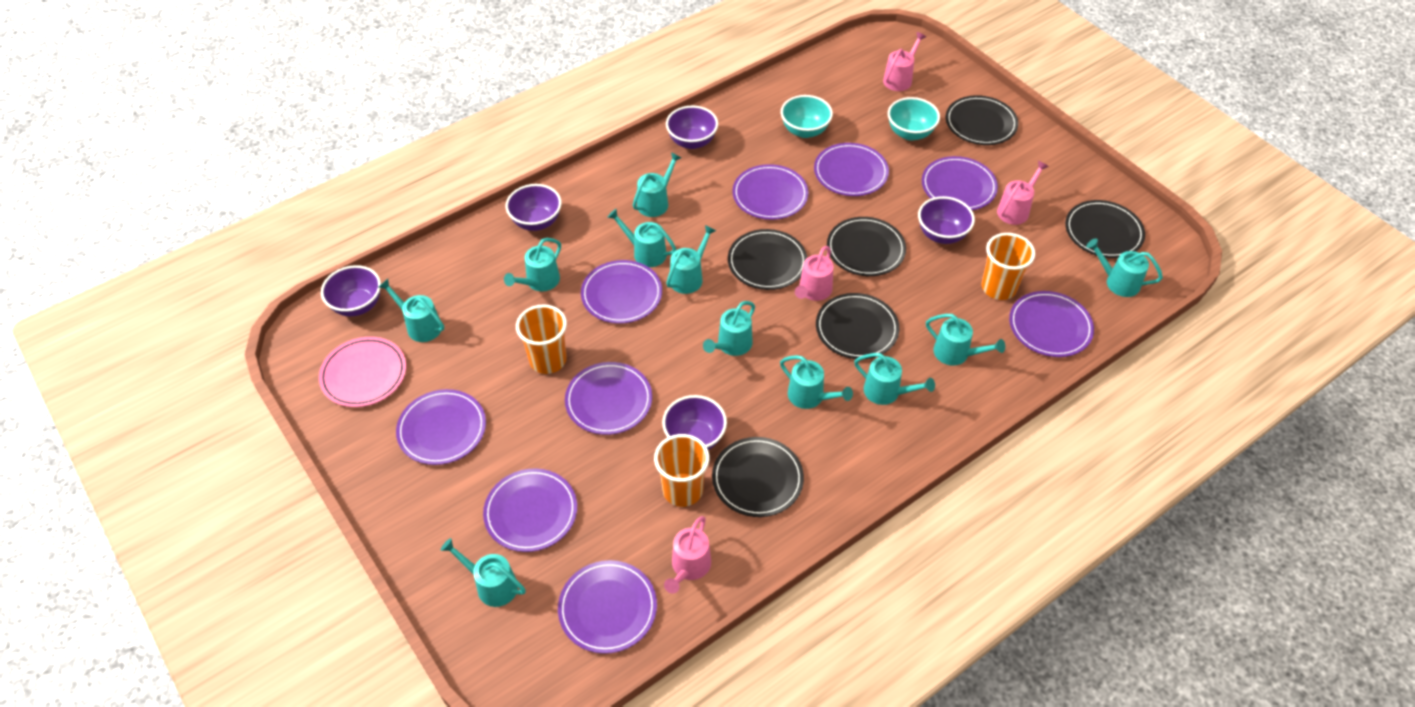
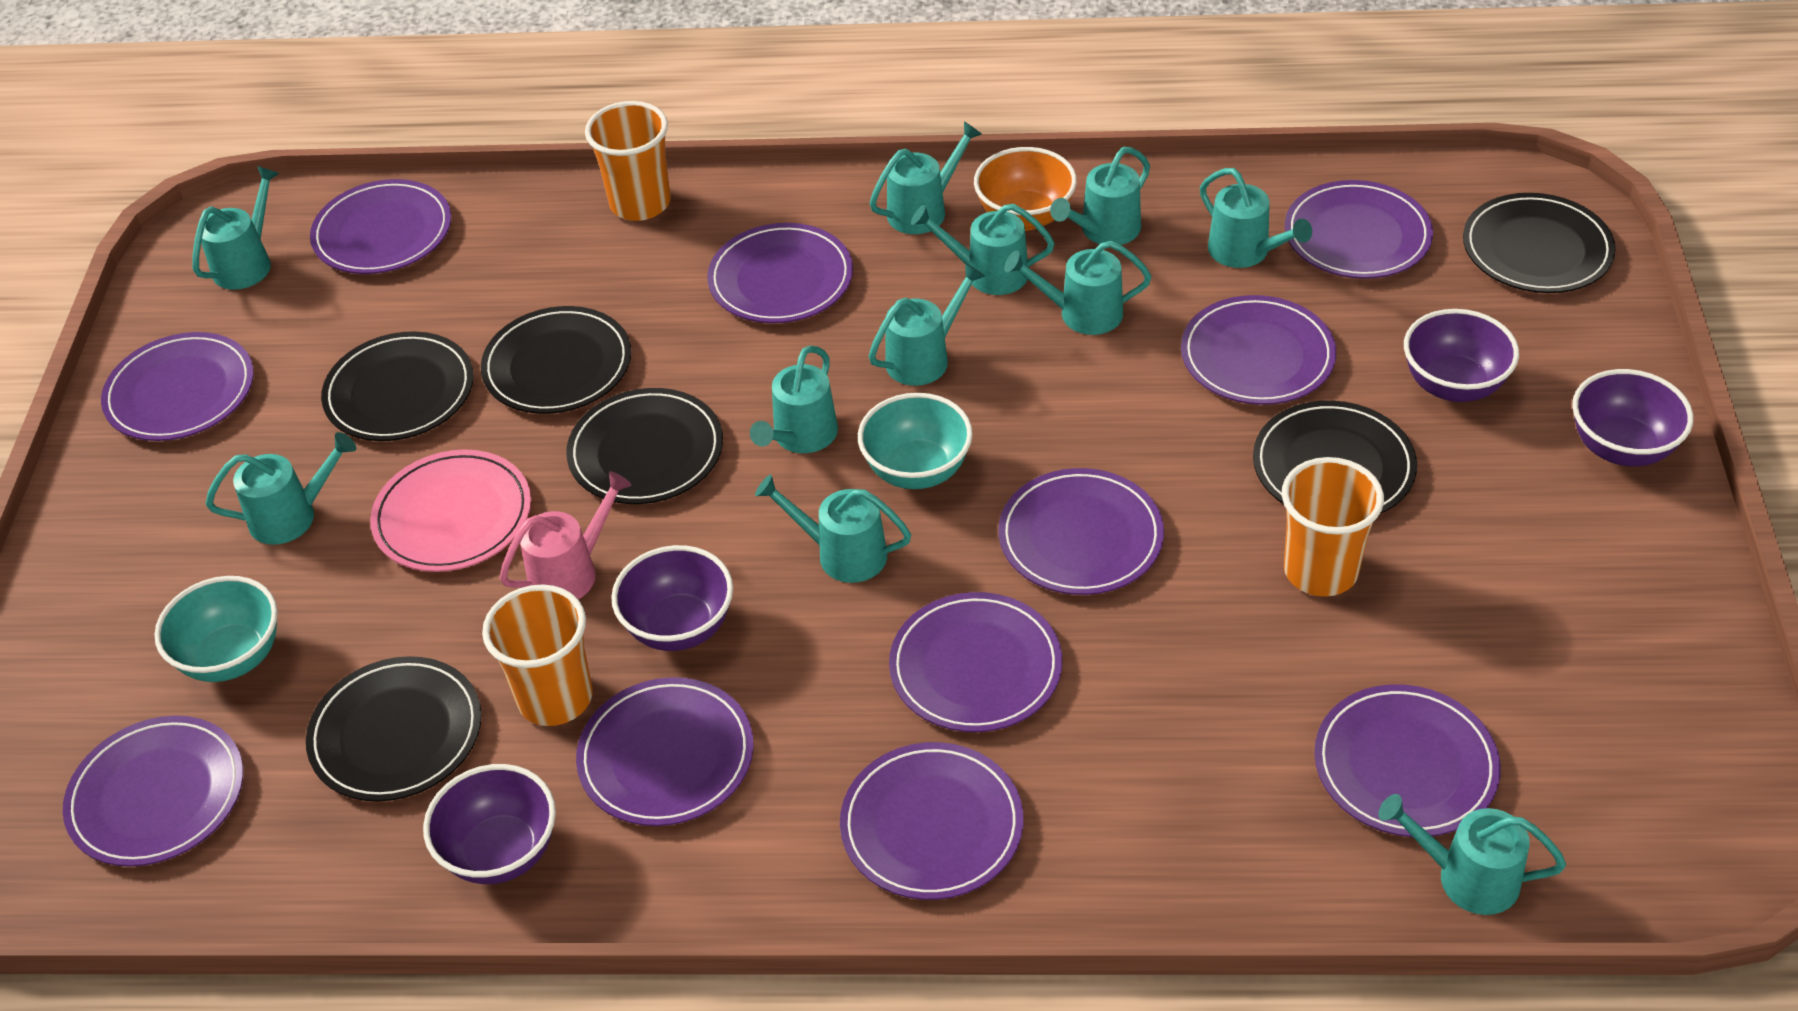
orange bowl: none = 0 -> [974,147,1077,231] = 1
pink watering can: [664,516,711,594] [795,246,833,301] [883,32,926,91] [997,161,1049,225] = 4 -> [499,471,632,599] = 1
purple bowl: [321,265,381,317] [506,184,562,231] [662,395,727,450] [666,106,718,149] [918,196,975,244] = 5 -> [423,764,556,884] [611,545,733,651] [1404,309,1519,402] [1572,369,1693,466] = 4
purple plate: [396,389,486,465] [483,468,577,552] [558,560,657,654] [565,362,652,435] [581,260,662,324] [732,164,809,220] [814,143,889,196] [922,156,998,210] [1009,291,1094,357] = 9 -> [63,716,243,867] [101,332,254,441] [310,179,451,274] [576,677,754,826] [707,223,853,323] [840,742,1024,900] [889,592,1062,732] [998,468,1164,595] [1181,295,1336,405] [1285,180,1433,279] [1314,684,1501,837] = 11

